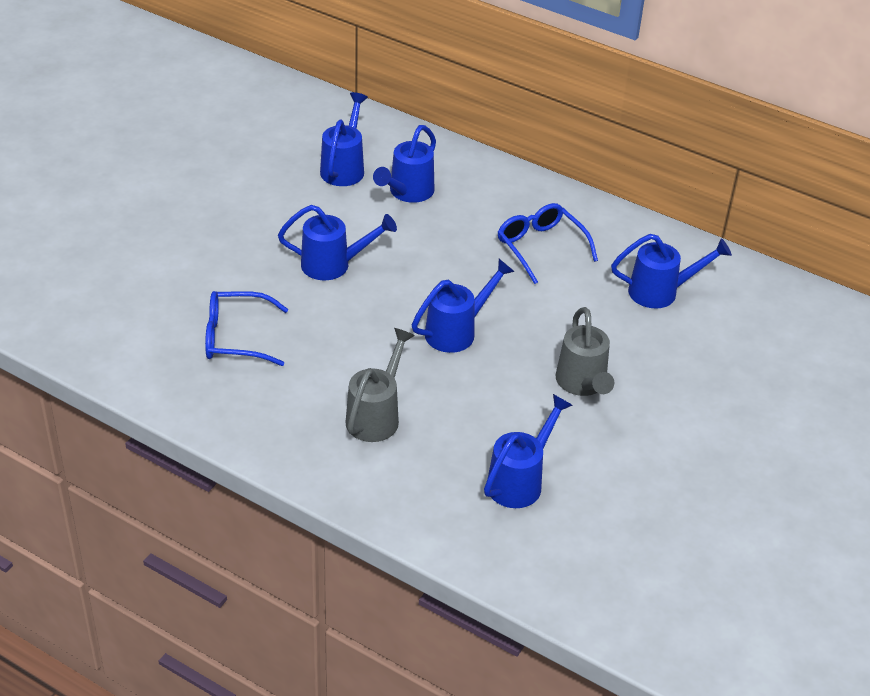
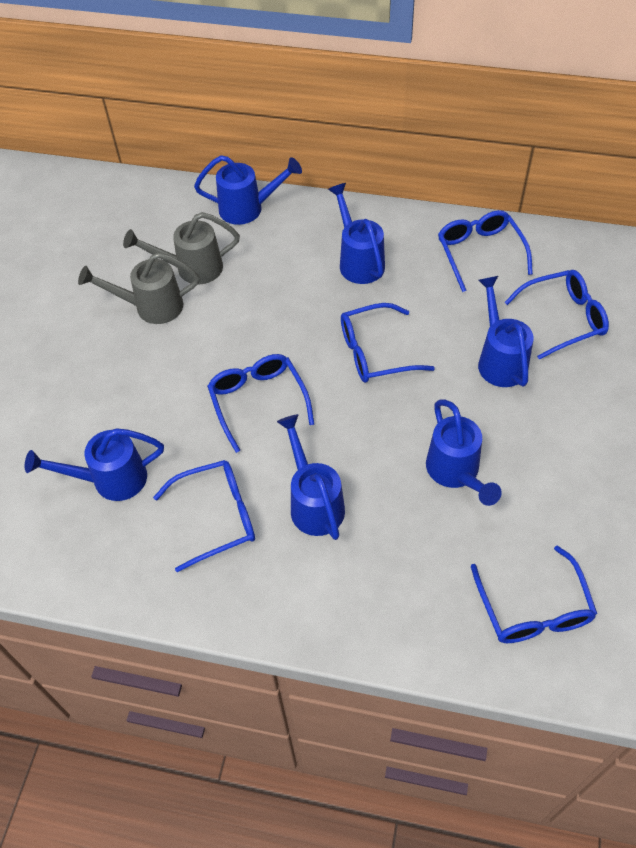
blue glasses: [205,291,288,366] [498,203,598,284] = 2 -> [153,460,255,572] [207,354,314,453] [341,303,435,383] [438,210,533,292] [471,545,597,643] [505,270,609,360] = 6

